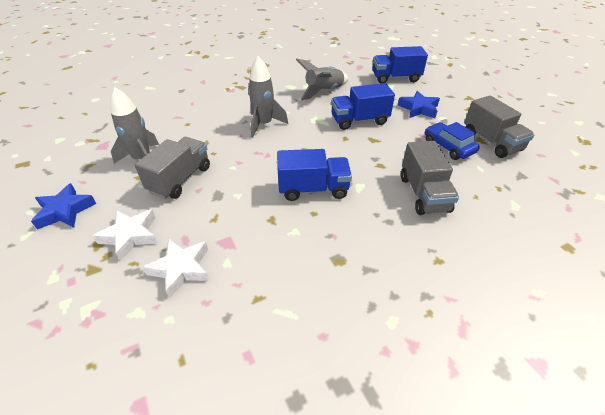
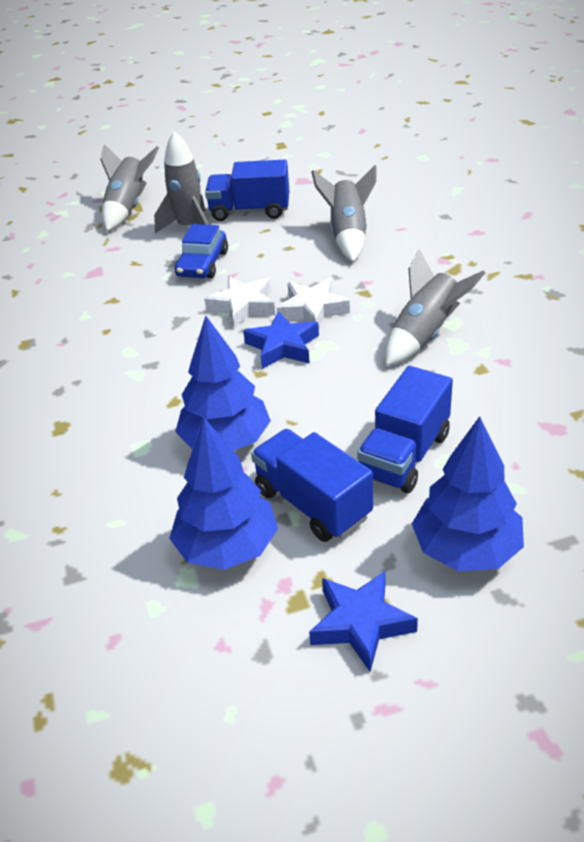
blue tree: none = 0 -> [169,418,278,570] [175,316,271,451] [412,416,524,571] = 3
grey rocket: [110,87,159,163] [248,56,288,138] [296,59,348,100] = 3 -> [100,144,159,231] [154,131,208,234] [312,165,377,262] [385,249,485,366] = 4
grey truck: [135,137,210,199] [401,141,459,215] [464,96,535,158] = 3 -> none = 0

